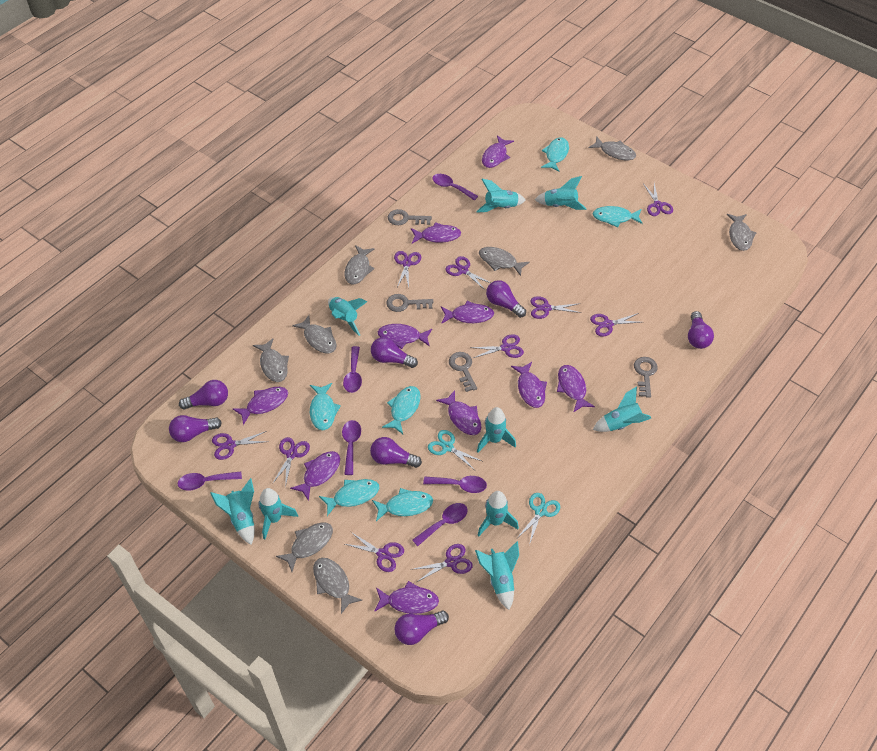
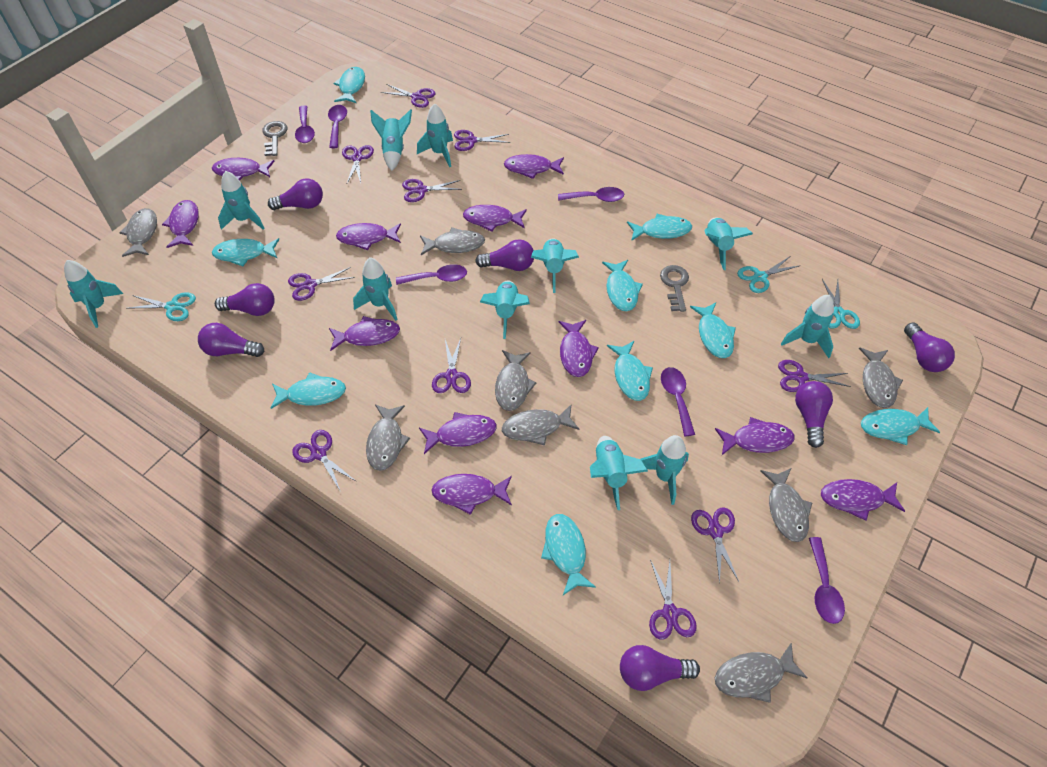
grey key: [386,294,433,312] [388,209,432,225] [449,352,477,392] [634,357,658,398] = 4 -> [262,121,287,156] [660,265,689,312] = 2
purple fish: [233,387,288,425] [290,451,340,501] [374,581,439,614] [378,324,432,349] [411,222,461,243] [436,390,481,435] [441,301,494,323] [482,135,514,168] [511,362,547,408] [557,365,595,413] = 10 -> [162,200,199,248] [212,158,275,181] [329,316,400,351] [336,223,401,250] [419,412,497,454] [431,474,512,515] [463,205,527,232] [504,154,564,179] [558,320,599,377] [715,417,794,455] [821,479,905,521] = 11
turquoise fish: [310,383,341,430] [319,479,379,516] [372,488,433,521] [382,386,421,434] [541,137,569,172] [593,206,643,227] = 6 -> [212,238,279,266] [271,372,346,409] [333,67,365,103] [541,514,596,595] [602,260,643,311] [607,341,653,401] [627,214,692,241] [690,302,736,358] [861,407,940,445] = 9
turquoise rocket: [210,478,254,545] [259,488,298,539] [328,297,367,336] [475,541,519,610] [476,179,526,213] [477,407,516,452] [478,491,519,536] [535,176,587,210] [593,386,651,432] = 9 -> [64,260,123,328] [218,171,264,230] [353,257,398,321] [370,109,412,171] [417,103,453,167] [480,280,530,339] [531,238,579,293] [590,436,648,510] [641,435,689,505] [704,217,753,270] [781,295,834,358] = 11
turquoise scissors: [428,430,482,469] [517,493,560,545] = 2 -> [129,292,196,321] [737,257,801,293] [822,279,860,329] = 3

